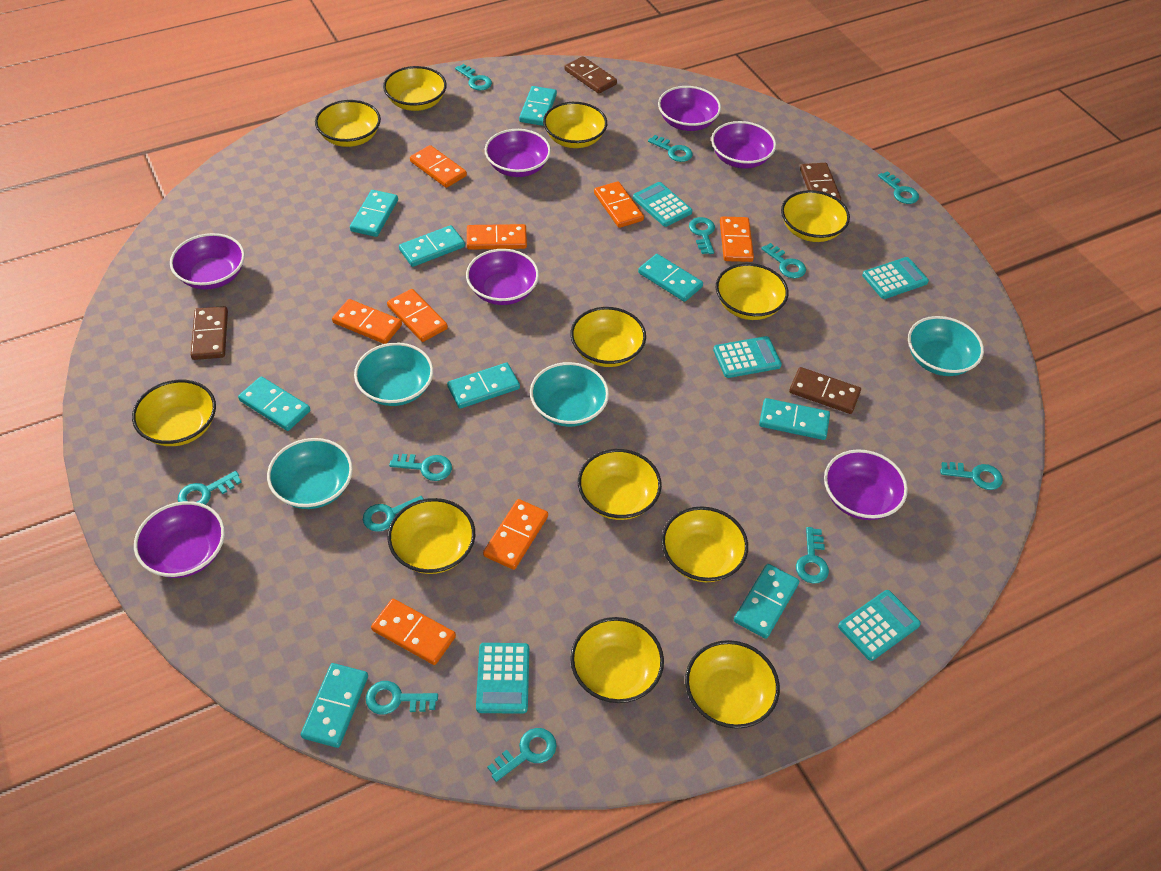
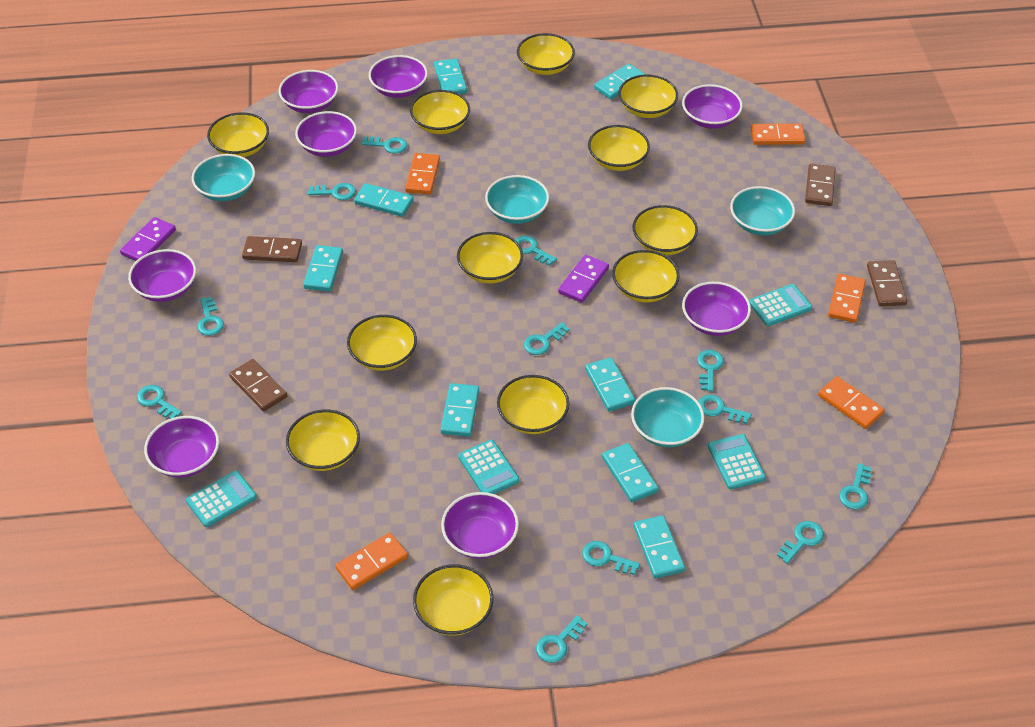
orange domino: [332,299,402,344] [371,599,456,665] [387,289,448,342] [410,145,467,188] [467,224,527,250] [483,499,548,570] [594,181,644,228] [720,217,754,262] = 8 -> [335,533,408,590] [405,153,440,194] [751,124,805,145] [818,376,885,429] [828,274,866,323] = 5
purple bowl: [134,501,225,578] [170,233,245,289] [466,249,539,305] [485,129,551,177] [658,86,721,131] [711,121,776,169] [824,449,908,520] = 7 -> [128,249,196,302] [144,416,219,478] [278,70,338,113] [295,111,357,157] [369,55,428,98] [441,492,519,559] [682,84,743,129] [682,282,751,336] = 8
purple domino: none = 0 -> [120,217,176,261] [558,255,609,303] = 2
turquoise calculator: [476,643,529,714] [633,182,692,227] [713,336,782,378] [838,590,921,661] [862,257,929,299] = 5 -> [186,471,257,527] [458,440,519,494] [708,434,766,489] [749,284,812,326] = 4
turquoise domino: [238,377,310,431] [301,663,368,748] [350,190,398,237] [399,225,465,267] [447,363,520,409] [519,86,557,126] [638,254,703,302] [734,564,799,639] [759,398,830,440] = 9 -> [303,245,343,291] [354,183,414,217] [434,59,467,94] [441,383,479,437] [585,357,636,412] [594,64,645,100] [602,443,659,502] [634,515,685,578] = 8

